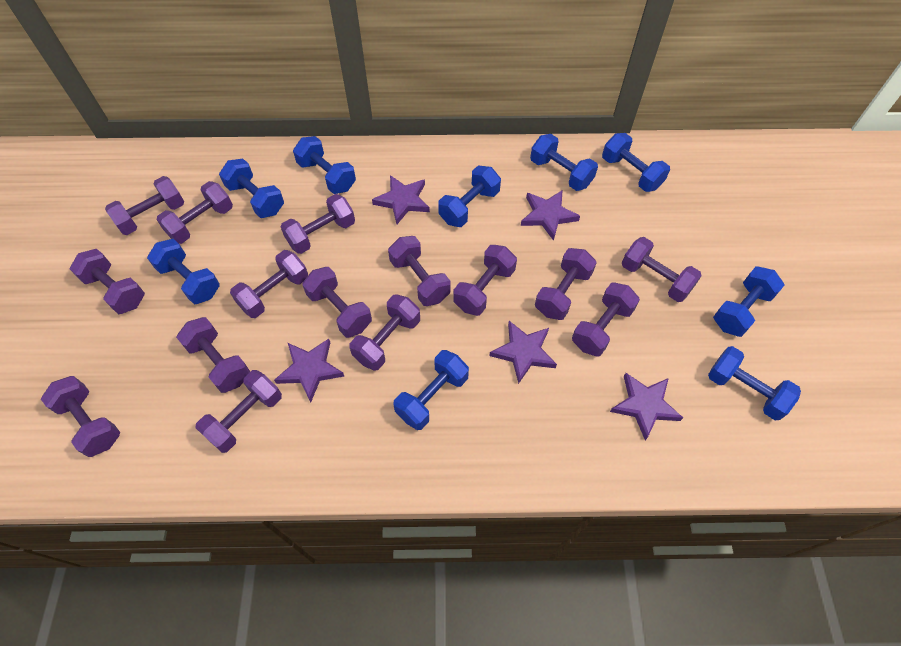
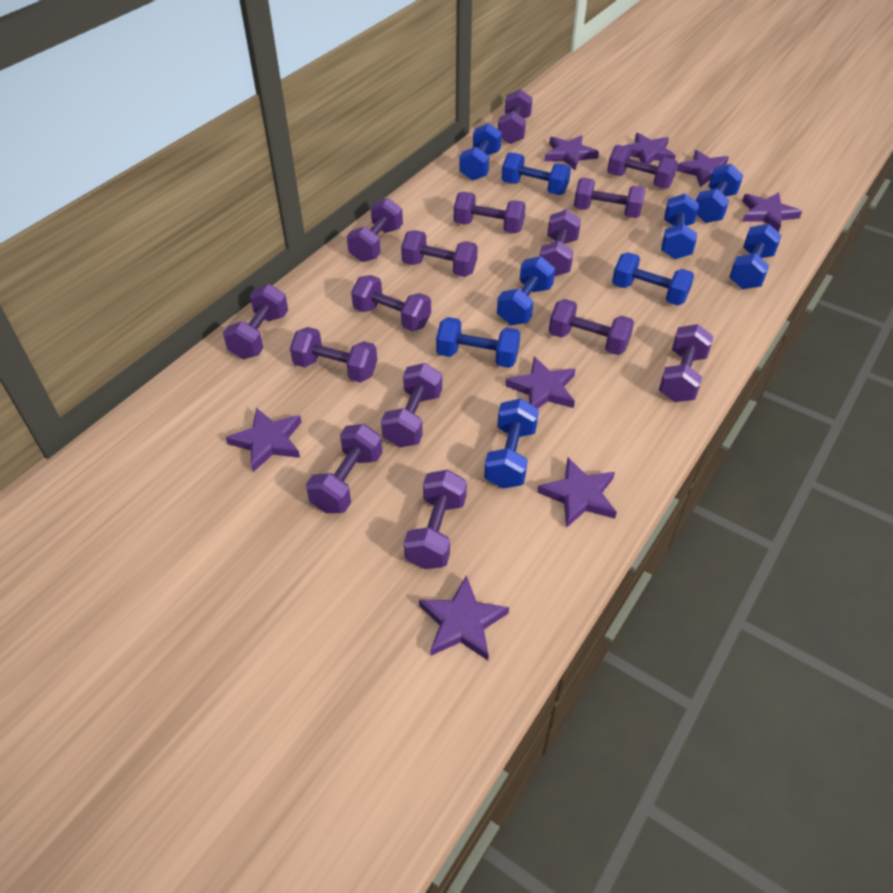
purple star: [274,339,344,402] [372,175,430,224] [489,321,557,384] [521,190,580,241] [610,373,683,440] = 5 -> [226,408,302,472] [419,575,509,660] [505,356,576,409] [537,457,617,528] [545,135,599,170] [624,133,676,164] [677,150,729,187] [742,192,802,232] = 8

